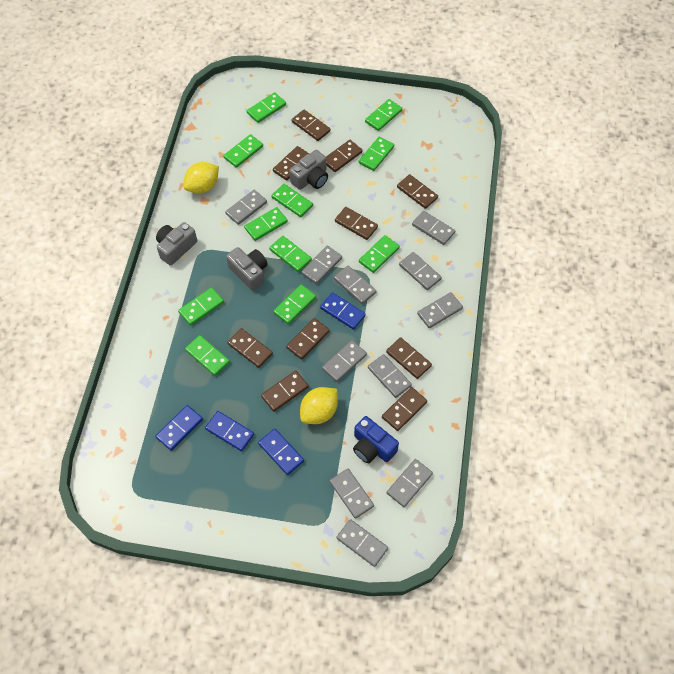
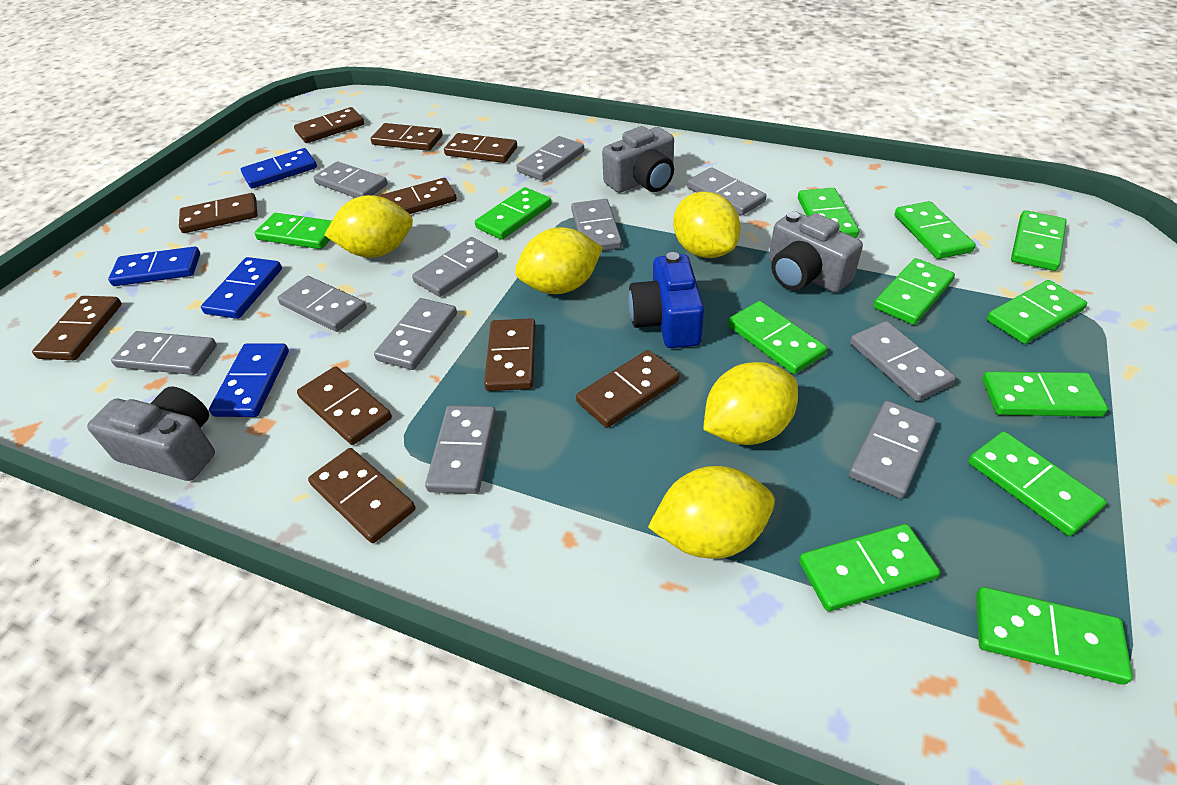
green domino: [178,287,224,326] [185,335,230,376] [224,134,263,168] [244,207,288,241] [247,92,286,123] [269,236,312,272] [271,184,313,217] [273,284,316,324] [359,136,394,171] [359,235,400,273] [365,99,402,131] = 11 -> [254,213,332,249] [475,187,551,240] [728,301,827,374] [798,188,859,238] [799,524,940,611] [874,258,955,325] [895,201,976,259] [968,431,1107,536] [976,587,1133,684] [982,371,1108,417] [987,280,1087,344] [1011,210,1067,271] = 12
yellow lemon: [183,162,219,193] [300,387,338,424] = 2 -> [325,195,413,258] [515,227,603,294] [648,466,775,559] [673,192,740,258] [703,362,798,445] = 5

